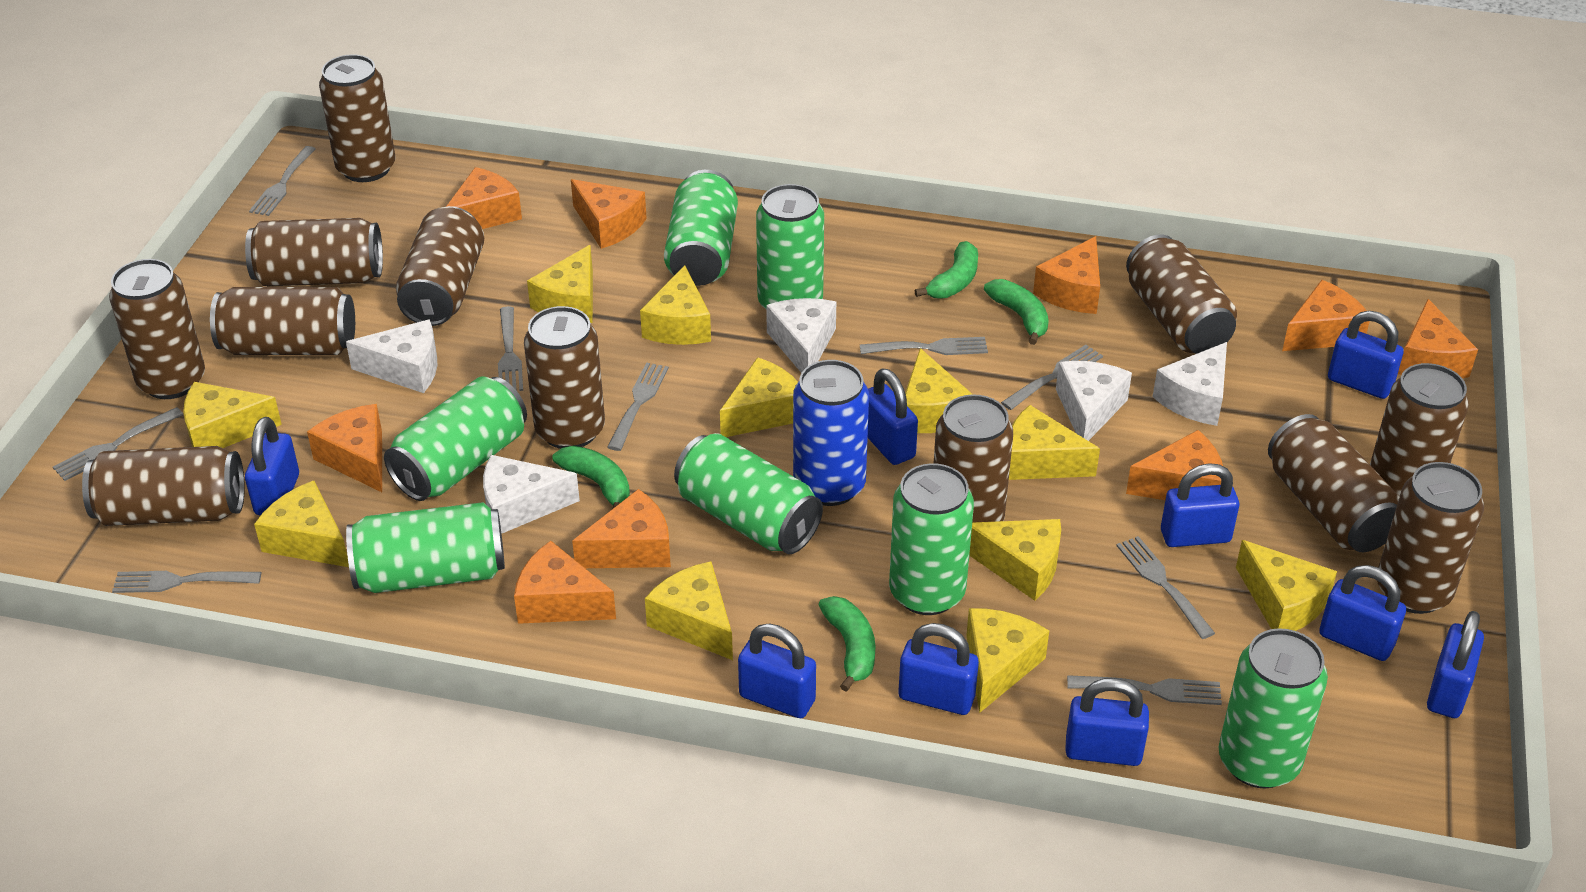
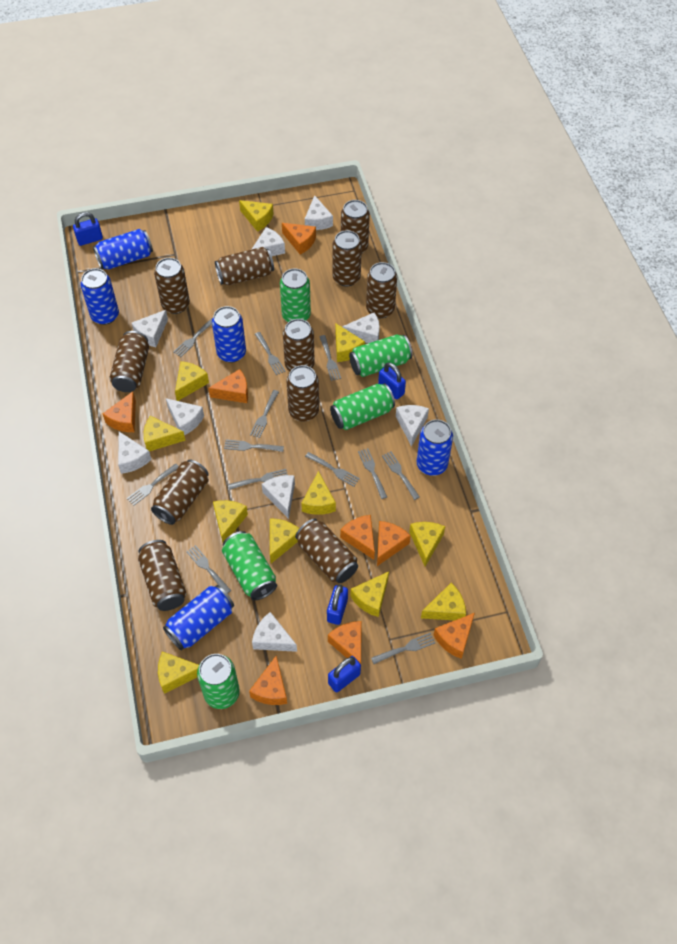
blue can: [793,360,869,506] = 1 -> [80,268,119,325] [93,229,153,269] [163,585,234,650] [212,306,246,363] [416,419,453,476] = 5
blue padlock: [245,417,299,515] [738,623,816,718] [868,368,918,465] [898,623,979,715] [1065,678,1149,766] [1161,463,1239,547] [1319,565,1406,661] [1328,311,1403,399] [1427,611,1484,718] = 9 -> [73,212,103,246] [327,584,348,625] [328,656,361,693] [378,362,406,399] = 4
brown can: [82,446,245,526] [109,259,205,399] [210,287,355,355] [245,218,383,286] [319,54,395,182] [396,206,484,326] [524,306,605,449] [933,394,1013,523] [1126,235,1237,354] [1268,414,1400,552] [1370,363,1469,496] [1377,462,1484,614] = 12 -> [110,331,149,392] [138,540,187,611] [151,460,209,525] [154,258,190,314] [215,247,274,285] [283,319,315,372] [287,365,319,422] [295,519,358,583] [332,230,362,287] [341,200,370,254] [366,262,397,318] = 11
green banana: [553,446,630,508] [819,596,875,692] [915,241,978,299] [984,279,1049,345] = 4 -> none = 0
green can: [346,502,505,593] [384,376,527,501] [664,170,738,286] [674,433,823,554] [756,184,824,309] [889,463,974,615] [1219,628,1328,789] = 7 -> [197,654,240,709] [222,531,277,600] [280,268,311,322] [330,383,395,430] [349,335,412,377] = 5
grey fork: [53,407,184,481] [112,571,261,593] [249,146,316,216] [498,306,523,391] [607,362,669,451] [860,337,988,355] [1001,345,1103,410] [1067,675,1222,705] [1116,536,1215,639] = 9 -> [127,463,179,505] [173,318,212,357] [186,545,231,594] [224,440,284,452] [228,469,288,490] [250,390,279,438] [255,332,286,375] [305,452,360,487] [319,335,341,381] [358,448,387,499] [371,632,435,664] [382,451,420,500] = 12
orange cheese: [307,404,382,492] [446,167,522,229] [514,541,616,624] [571,179,647,249] [572,489,671,568] [1033,236,1100,314] [1126,430,1223,500] [1282,280,1370,351] [1398,299,1478,379] = 9 -> [103,391,136,432] [208,369,248,403] [249,656,287,705] [282,223,316,255] [328,621,362,664] [340,515,375,560] [377,521,411,566] [434,613,475,659] = 8
white cheese: [346,319,437,393] [483,455,580,534] [766,298,836,373] [1056,361,1132,441] [1152,342,1227,426] = 5 -> [118,432,152,474] [132,310,168,347] [166,398,204,435] [251,227,285,256] [252,612,297,652] [262,475,295,519] [305,195,333,230] [342,312,380,343] [396,405,429,447] = 9

